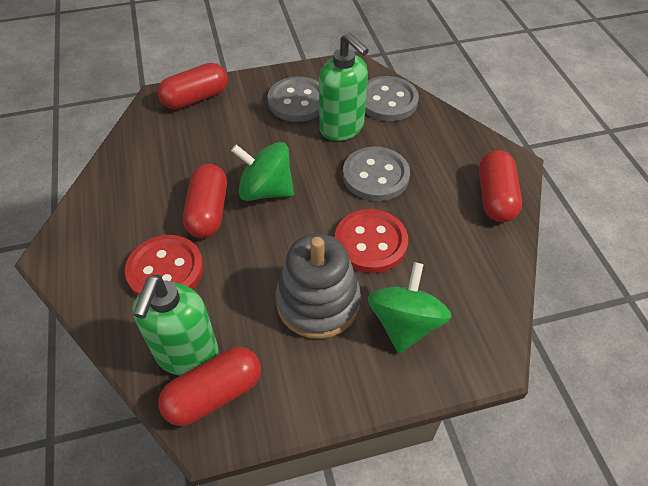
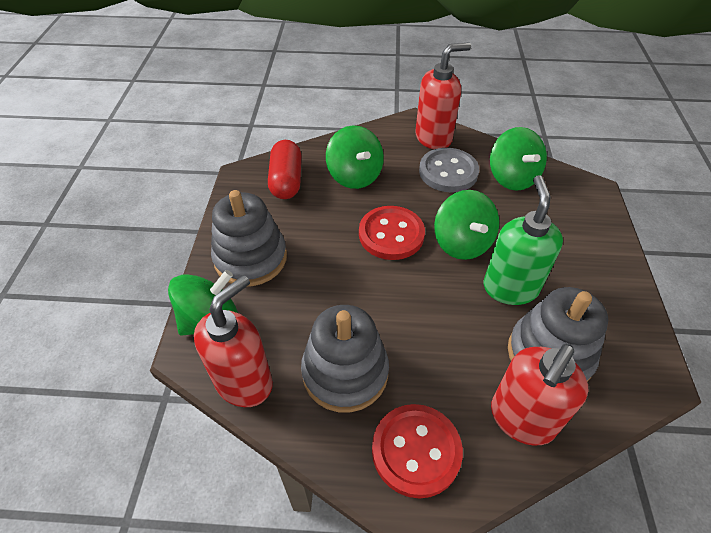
green soap dispenser: [133,274,219,376] [319,32,369,141] = 2 -> [484,175,563,305] = 1
green spinning top: [231,142,294,201] [368,262,452,353] = 2 -> [168,270,238,336] [326,125,384,189] [434,190,499,260] [490,127,547,191] = 4
grey button: [267,77,319,122] [343,146,410,201] [365,76,419,121] = 3 -> [419,148,479,192] = 1
grey stacking toy: [276,234,361,339] = 1 -> [211,190,287,286] [301,305,389,413] [508,287,608,382] = 3
red capsule: [158,63,228,109] [158,347,261,426] [183,164,227,238] [479,150,522,222] = 4 -> [268,140,302,199] = 1
red soap dispenser: none = 0 -> [194,275,273,407] [415,43,471,149] [491,344,588,445] = 3

